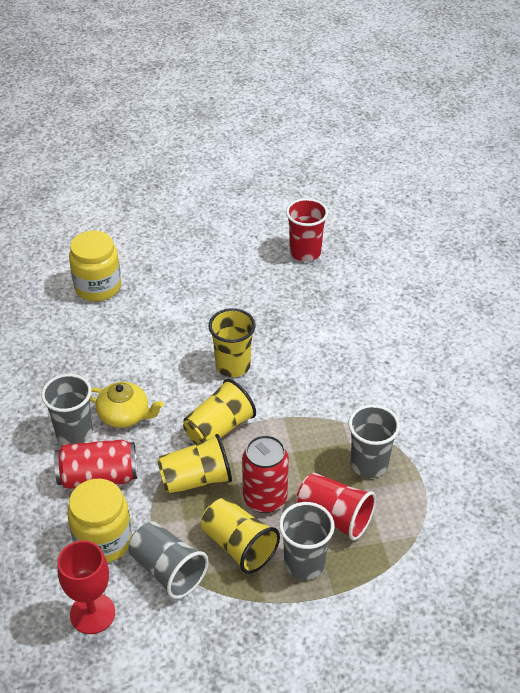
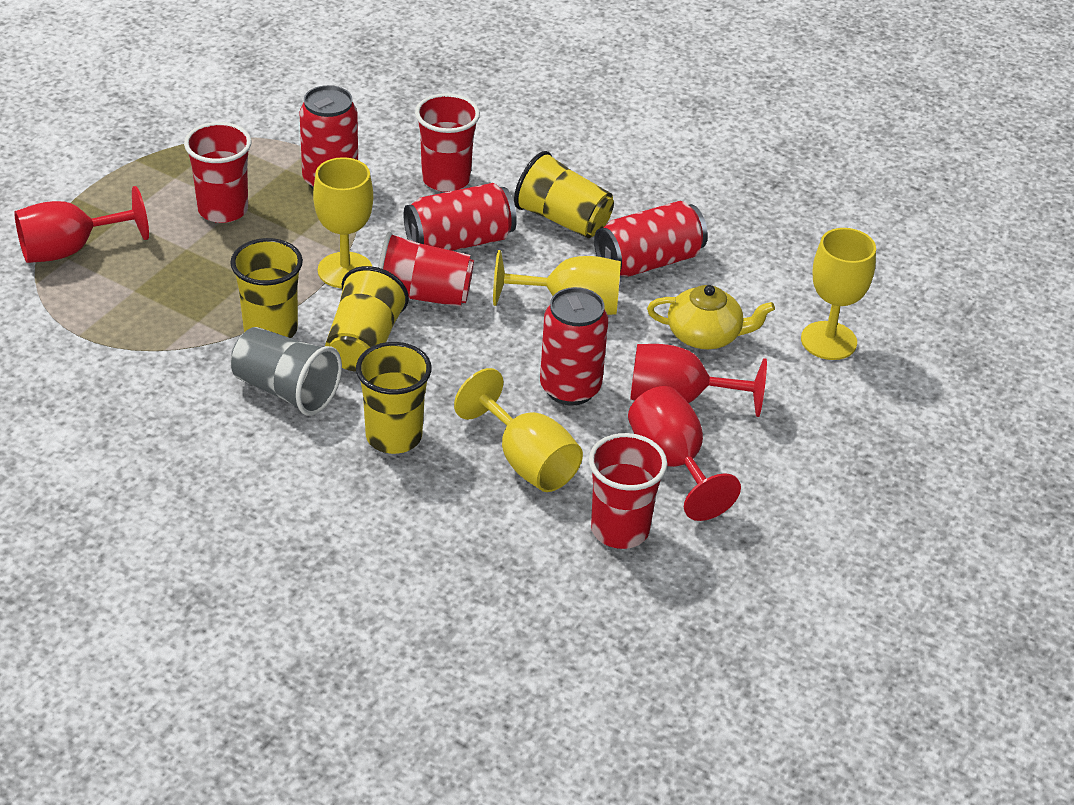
grey cup: [41,374,93,444] [128,521,209,599] [279,502,335,580] [349,405,400,478] = 4 -> [231,327,342,416] = 1
red can: [54,440,137,489] [242,435,289,513] = 2 -> [299,85,358,189] [404,183,517,251] [540,287,608,406] [594,201,708,277] = 4
red cup: [286,198,328,262] [296,473,376,540] = 2 -> [184,122,252,223] [378,232,474,307] [415,93,480,192] [589,433,667,549] = 4
red goblet: [58,540,115,634] = 1 -> [14,186,149,263] [628,386,741,521] [630,344,767,417] = 3
yellow goblet: none = 0 -> [313,157,373,288] [454,368,583,492] [493,250,621,315] [801,228,876,360] = 4
yellow jar: [67,479,132,563] [69,231,121,301] = 2 -> none = 0

